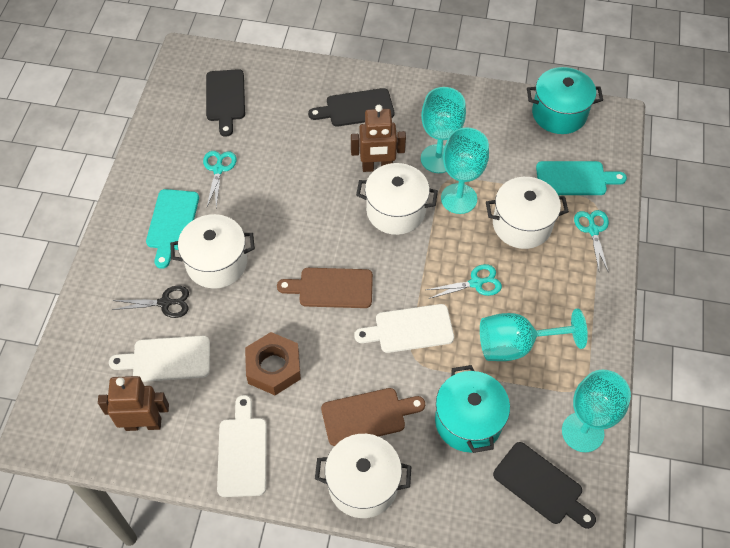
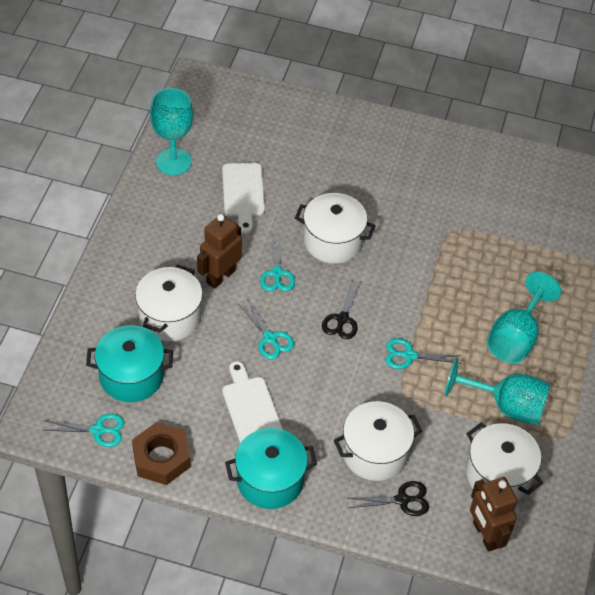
black cutting board: [206,69,245,137] [308,88,394,127] [493,442,596,529] = 3 -> none = 0
black scissors: [112,286,189,318] = 1 -> [322,280,362,339] [348,481,429,516] = 2
brown cutting board: [277,268,373,308] [321,388,425,446] = 2 -> none = 0
turquoise cutting board: [146,189,199,269] [536,161,627,195] = 2 -> none = 0
turquoise goblet: [421,87,466,173] [441,127,489,214] [480,309,588,361] [562,370,631,452] = 4 -> [150,88,193,175] [445,358,550,425] [487,272,561,363] = 3
turquoise scissors: [203,151,236,207] [426,264,502,299] [574,210,609,273] = 3 -> [44,414,124,447] [239,300,294,359] [260,235,295,291] [385,338,462,369] = 4
white cutting board: [109,336,210,382] [217,395,267,497] [354,304,454,353] = 3 -> [222,163,265,233] [222,361,283,443] = 2

